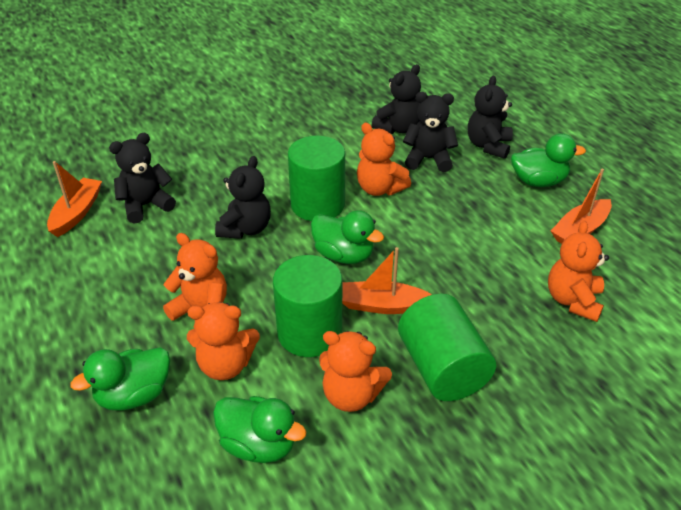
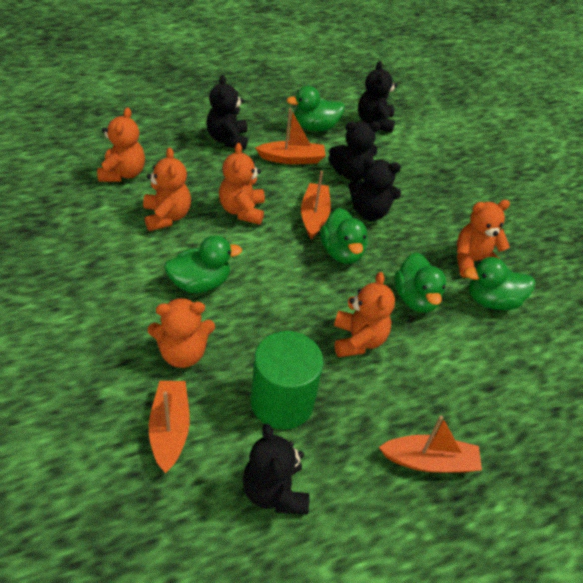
green cylinder: [273,255,342,357] [288,136,345,221] [398,294,496,401] = 3 -> [251,331,323,430] = 1
green duck: [70,347,170,411] [213,396,306,463] [311,210,384,264] [511,133,586,187] = 4 -> [164,235,242,293] [287,86,345,131] [320,208,368,264] [395,252,446,313] [464,257,535,310] = 5
orange boat: [47,161,102,237] [342,247,432,314] [551,169,612,244] = 3 -> [149,381,190,473] [255,108,326,164] [301,171,331,239] [379,416,482,473] = 4
orange teddy bear: [163,233,227,329] [187,302,260,380] [319,331,392,412] [357,123,411,196] [548,221,609,322] = 5 -> [97,107,145,182] [143,148,191,231] [148,297,215,368] [219,143,265,225] [334,272,395,357] [457,200,510,278] = 6

